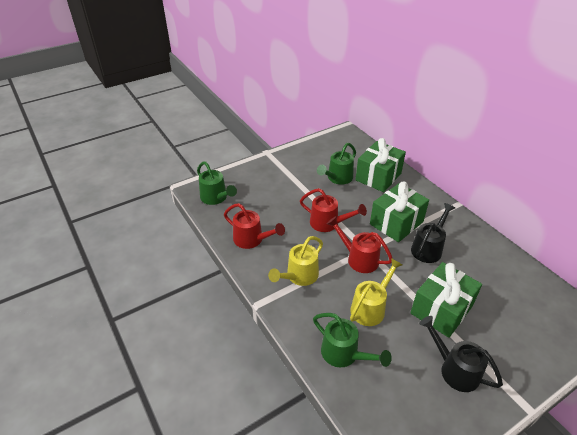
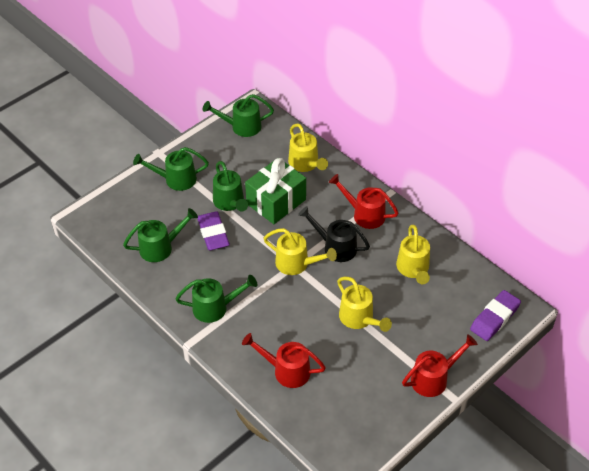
black watering can: [411,203,455,263] [419,316,503,392] = 2 -> [298,206,370,262] = 1
green gift: [355,138,406,192] [370,182,429,242] [411,262,482,338] = 3 -> [245,158,306,224] = 1
green watering can: [197,161,237,205] [313,313,392,367] [317,143,356,185] = 3 -> [123,208,198,262] [133,147,209,191] [175,275,258,323] [203,94,274,137] [213,161,248,212] = 5
purple eraser: none = 0 -> [197,211,230,250] [470,290,521,341] = 2
yellow watering can: [268,236,323,286] [350,258,403,326] = 2 -> [264,228,337,275] [288,123,328,172] [337,277,392,332] [396,225,430,284] = 4

